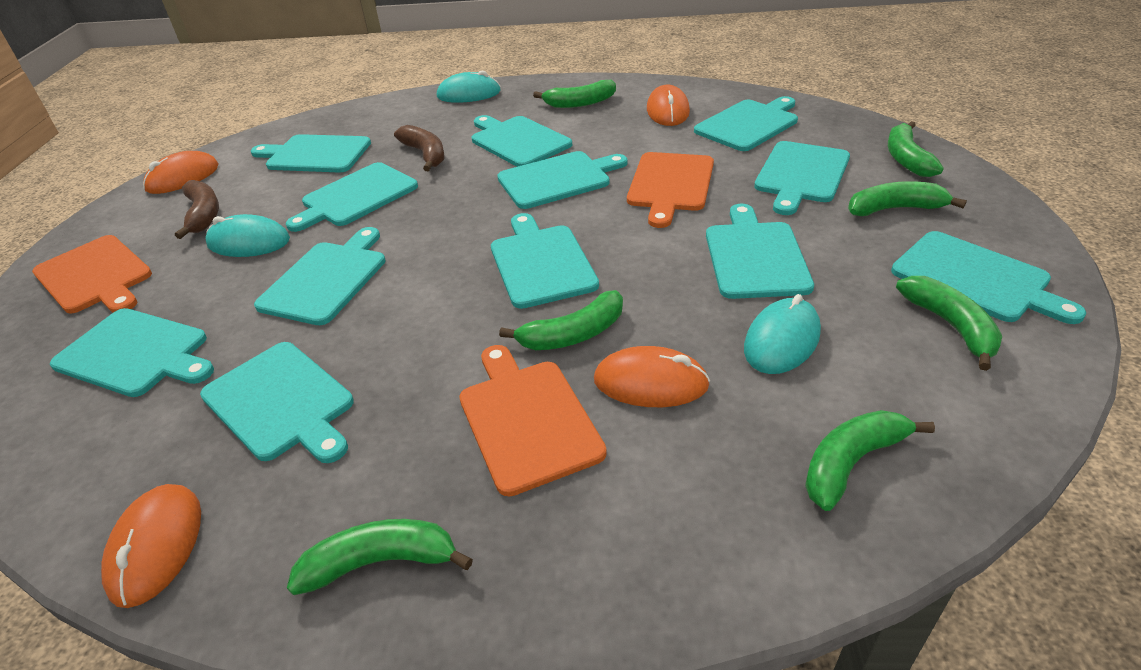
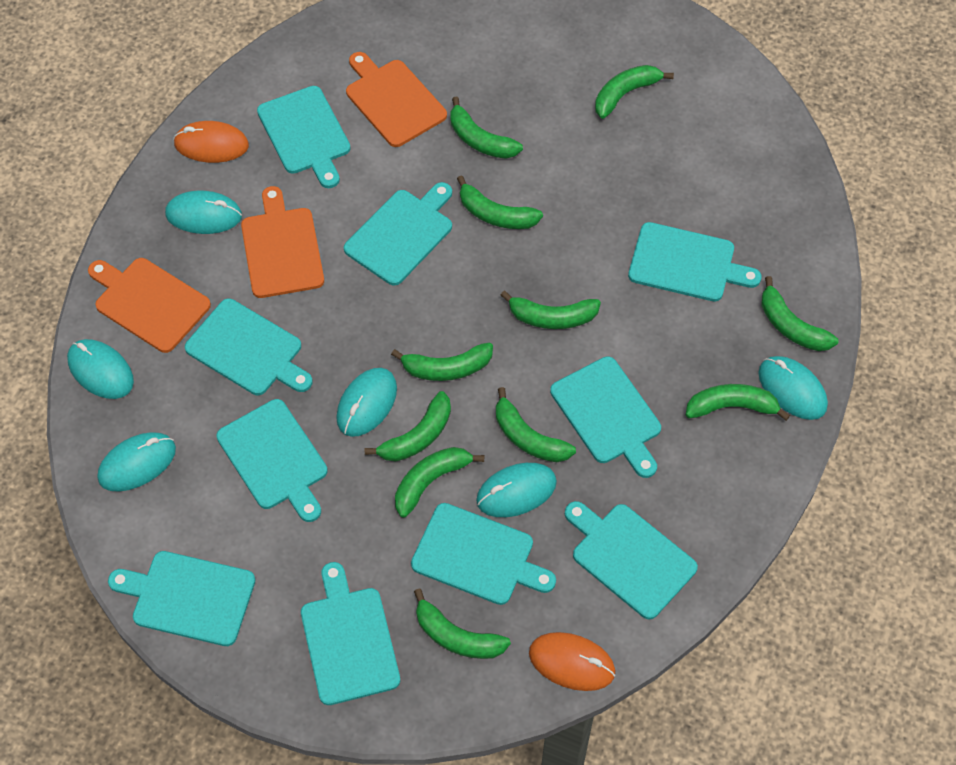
brown banana: [175,180,219,239] [394,125,445,171] = 2 -> none = 0
green banana: [287,519,473,595] [499,290,623,350] [533,80,616,108] [805,410,935,511] [848,181,967,216] [888,121,944,177] [896,276,1002,371] = 7 -> [365,391,451,461] [391,342,493,381] [395,447,484,518] [414,588,511,659] [450,97,523,159] [457,175,543,229] [496,387,576,462] [500,291,601,329] [595,65,674,119] [686,384,790,421] [761,276,838,351] = 11
orange mouse: [101,484,201,608] [143,151,219,194] [594,346,710,407] [647,84,690,126] = 4 -> [173,121,249,163] [529,632,615,691] = 2
turquoise cutting board: [50,308,214,397] [200,342,354,463] [251,134,371,173] [254,227,386,325] [286,162,418,232] [472,115,572,167] [491,213,599,309] [497,151,628,209] [694,96,798,151] [706,204,814,299] [754,141,850,215] [891,231,1086,324] = 12 -> [108,551,255,646] [185,299,313,395] [216,399,328,522] [257,86,351,188] [301,562,400,705] [344,182,452,285] [411,503,556,605] [550,356,661,478] [565,501,698,620] [628,222,761,302] = 10
turquoise mouse: [205,214,290,257] [437,71,501,103] [744,294,821,374] = 3 -> [67,339,134,399] [98,432,176,492] [165,191,242,234] [336,368,397,437] [476,463,557,517] [758,356,828,420] = 6

